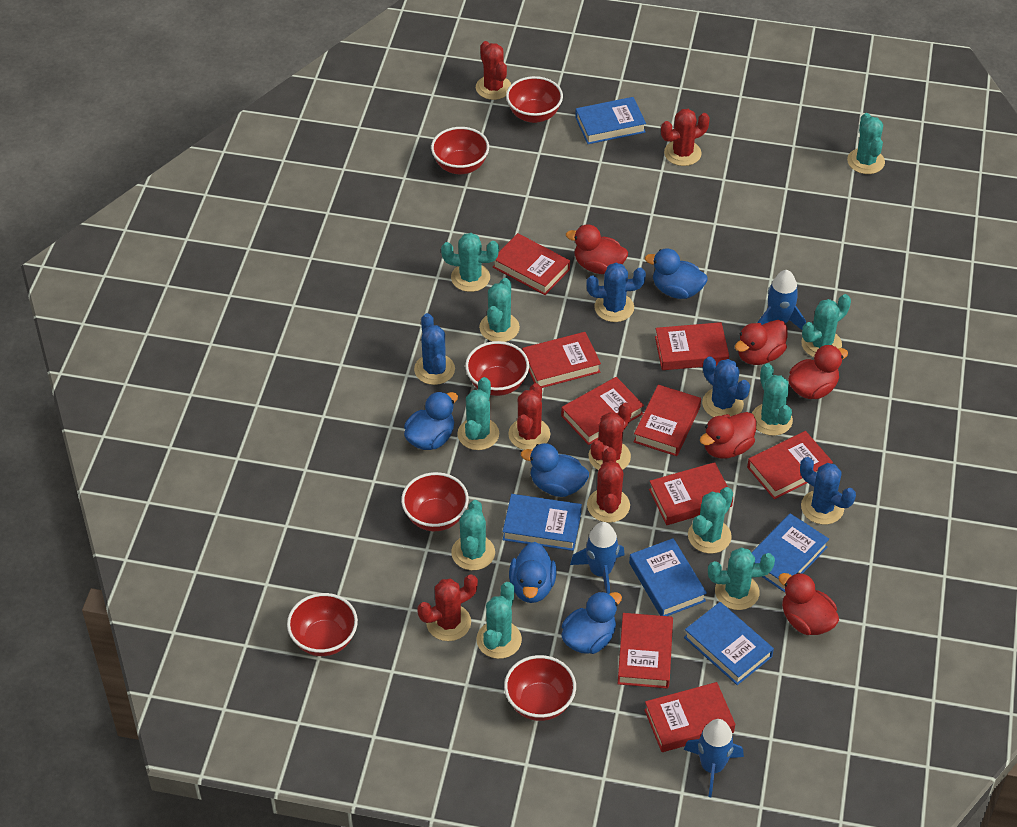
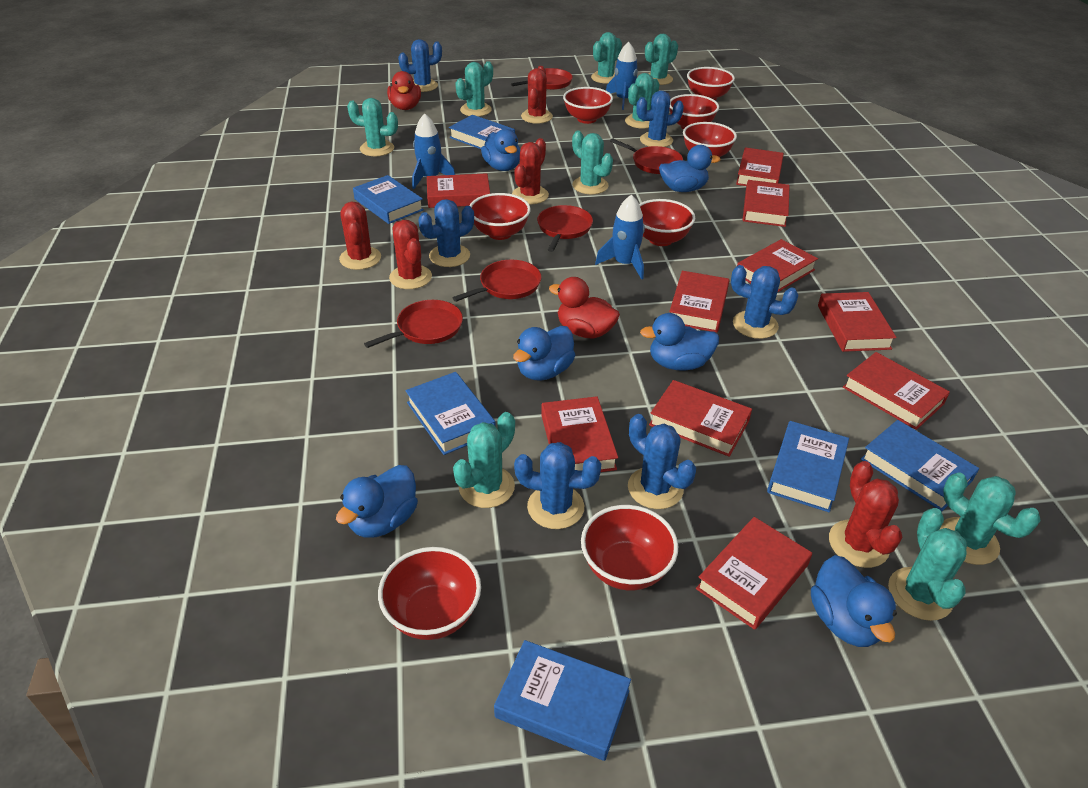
blue book: [503,494,582,551] [575,97,646,144] [629,538,707,616] [684,602,774,685] [751,513,829,592] = 5 -> [353,175,424,224] [405,372,496,455] [449,115,515,149] [494,640,631,761] [767,421,849,512] [861,420,979,511] = 6
blue cactus: [414,313,455,385] [586,263,646,322] [702,356,750,417] [800,457,856,525] = 4 -> [398,39,442,92] [418,199,474,267] [514,442,601,529] [628,414,696,509] [636,91,684,147] [731,265,798,339] = 6
blue duck: [404,391,458,450] [509,542,556,603] [521,443,589,497] [561,591,622,654] [645,248,708,299] = 5 -> [336,465,418,537] [481,129,520,171] [513,326,575,381] [640,313,719,371] [659,145,720,192] [811,555,897,647] = 6
red book: [493,233,570,295] [522,332,601,388] [561,377,644,445] [618,613,673,689] [634,384,701,456] [644,682,735,752] [649,462,733,525] [655,322,729,370] [747,431,833,499] = 9 -> [427,173,490,208] [541,396,618,472] [649,380,752,457] [670,271,730,332] [696,517,812,630] [736,147,784,186] [737,239,818,292] [743,180,790,227] [818,292,897,352] [843,352,950,430] = 10
red bowl: [287,593,358,656] [401,472,469,531] [431,127,489,174] [465,341,529,396] [504,655,576,721] [506,76,563,123] = 6 -> [378,547,481,640] [470,193,531,240] [563,87,613,124] [581,505,678,591] [639,199,695,246] [669,94,719,130] [683,122,737,157] [687,67,735,100] = 8
red cactus: [417,574,478,641] [476,41,511,100] [508,383,550,450] [587,447,630,523] [588,403,632,470] [661,109,710,166] = 6 -> [339,201,381,270] [389,220,432,289] [512,138,549,204] [521,66,553,124] [829,461,902,568] = 5
red duck: [566,224,628,274] [700,412,756,459] [735,320,788,365] [778,572,839,635] [788,345,848,399] = 5 -> [387,71,421,110] [549,277,620,339] = 2
red pan: none = 0 -> [364,300,463,348] [452,260,541,302] [511,68,573,90] [537,205,593,252] [610,138,683,174] = 5
turquoise cactus: [441,233,499,292] [451,500,495,570] [457,377,499,450] [476,582,522,659] [479,278,520,342] [688,487,733,554] [708,547,775,610] [752,363,793,436] [801,294,851,357] [847,113,885,174] = 10 -> [347,98,398,156] [453,412,515,508] [455,62,493,117] [572,131,613,194] [591,32,622,84] [625,73,659,128] [645,34,678,85] [888,508,967,621] [940,473,1041,565] = 9

